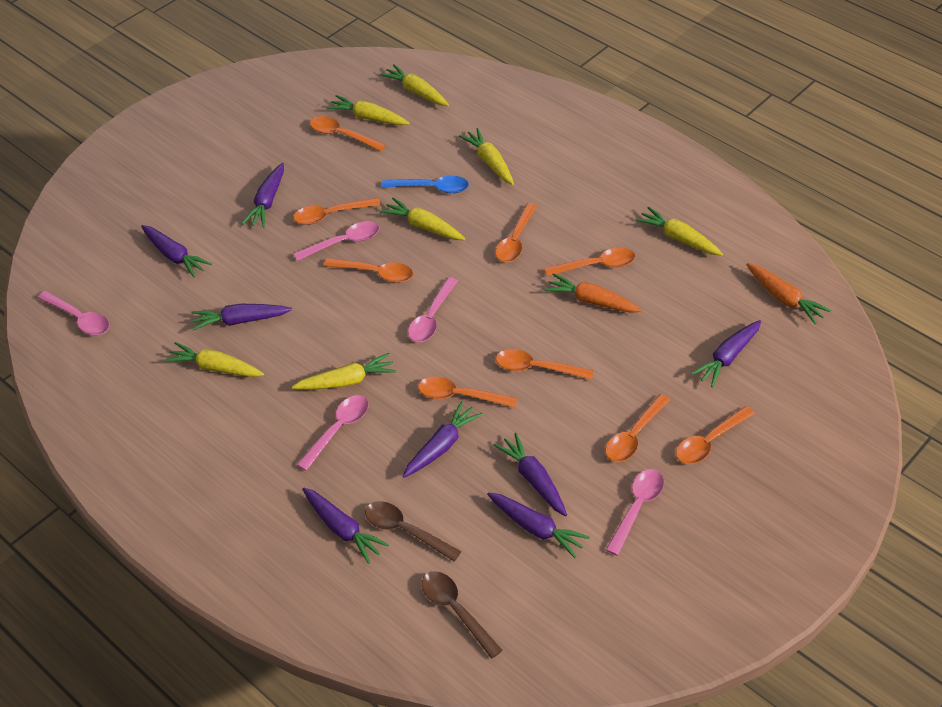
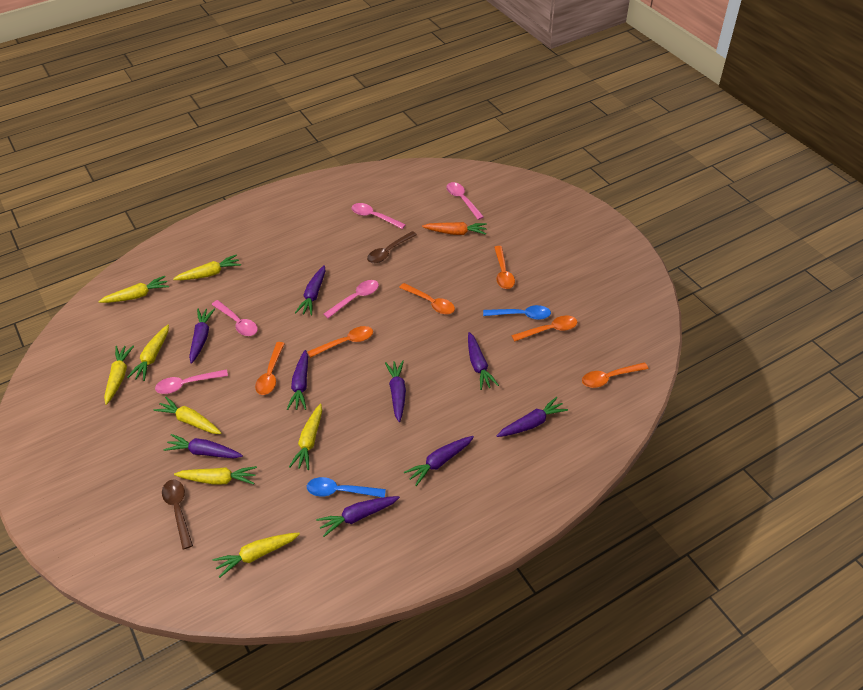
blue spoon: [382,176,469,193] = 1 -> [307,477,386,498] [483,305,551,320] = 2
orange carrot: [544,273,642,313] [746,263,831,324] = 2 -> [422,222,487,235] = 1
orange spoon: [293,198,381,225] [310,116,386,151] [324,258,413,283] [418,376,517,408] [495,203,537,262] [496,349,594,380] [544,247,635,276] [605,394,670,462] [676,406,755,464] = 9 -> [255,342,285,395] [308,326,373,358] [399,283,455,314] [494,246,515,289] [511,316,577,342] [582,362,649,388] = 6
purple carrot: [141,225,212,278] [191,304,292,330] [242,163,284,227] [303,488,389,564] [403,401,483,478] [487,492,590,558] [493,433,567,517] [691,320,761,387] = 8 -> [164,434,243,458] [189,309,215,364] [287,350,308,410] [295,265,325,316] [316,496,400,537] [385,361,406,422] [404,436,474,486] [468,332,499,390] [497,397,568,437] = 9
yellow carrot: [164,342,264,377] [292,353,396,390] [327,95,410,125] [379,64,449,106] [380,198,465,240] [459,128,514,185] [636,207,723,256] = 7 -> [98,276,169,303] [104,346,134,405] [127,325,169,381] [154,397,221,434] [173,254,241,280] [174,466,257,485] [212,533,300,578] [289,404,322,470] = 8

